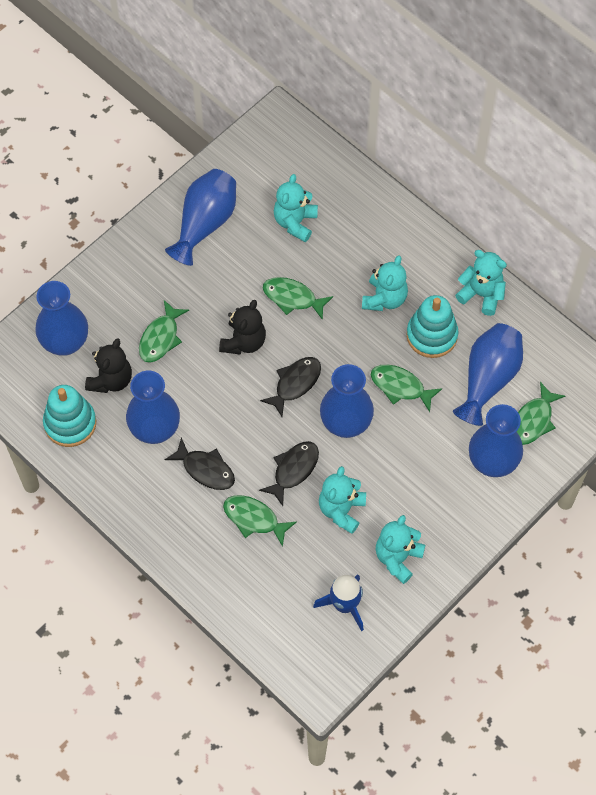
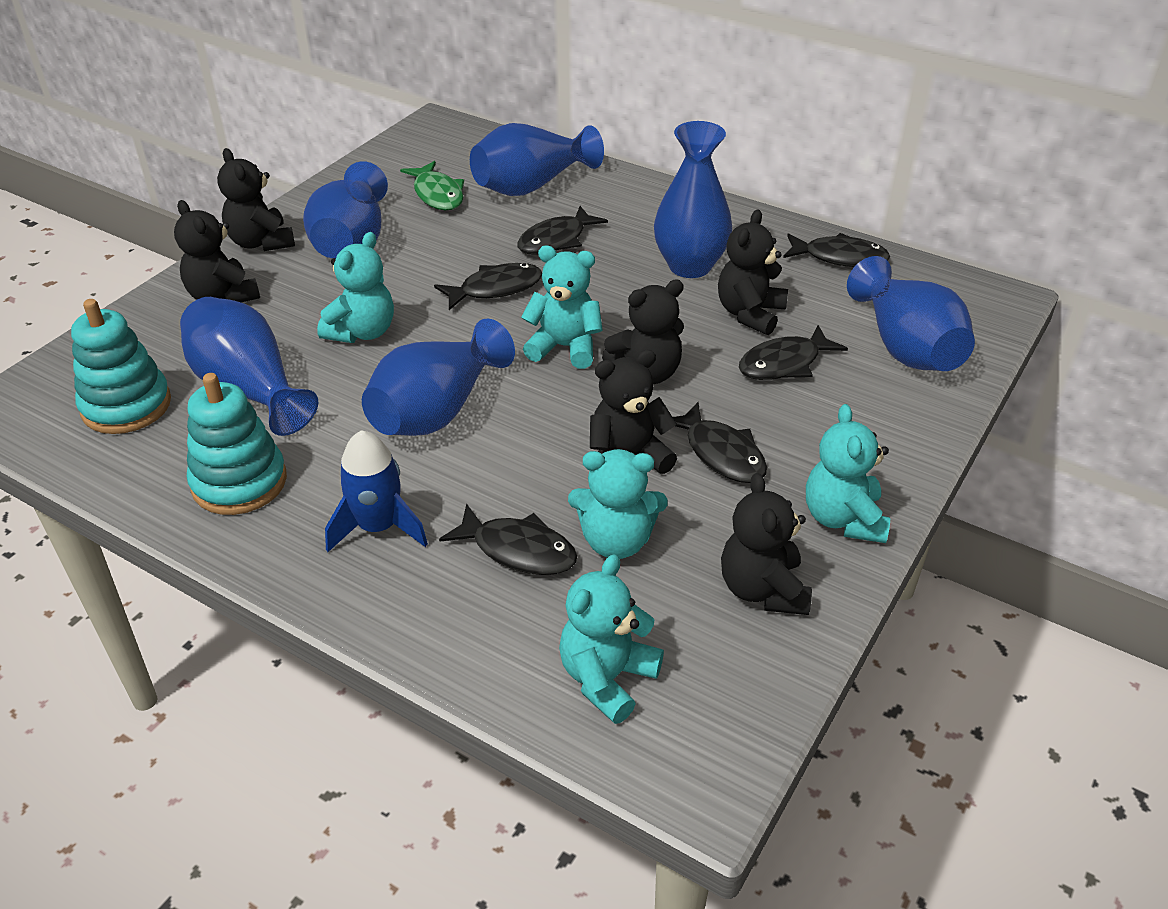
black fish: [164,437,235,490] [259,441,319,506] [260,357,321,417] = 3 -> [434,263,542,310] [439,503,577,575] [517,206,608,255] [673,402,767,483] [739,325,848,380] [783,233,890,267] = 6
black teddy bear: [85,338,132,393] [219,300,266,355] = 2 -> [174,200,260,303] [217,148,295,251] [590,349,677,474] [602,279,684,384] [718,210,788,335] [721,473,812,615] = 6
green fish: [139,300,189,363] [223,495,297,547] [263,277,333,320] [371,365,442,412] [517,382,565,445] = 5 -> [400,161,464,210] = 1

